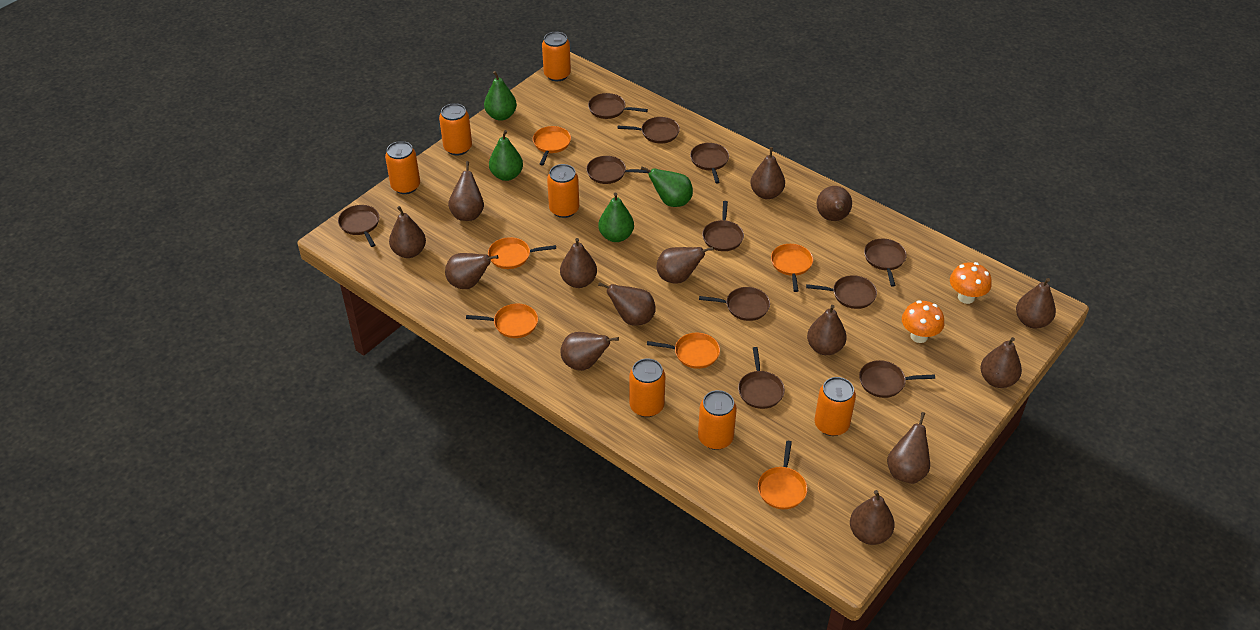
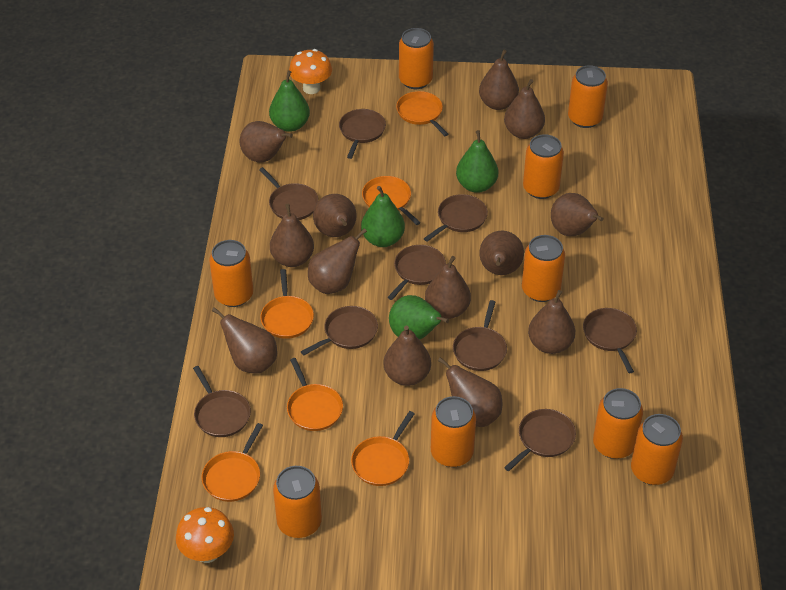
brown pan: [338,205,379,247] [586,156,649,184] [588,93,648,119] [618,117,680,144] [690,143,729,183] [699,287,770,321] [702,201,744,251] [738,347,785,409] [806,275,877,309] [859,360,935,398] [864,239,907,287] = 11 -> [193,366,251,437] [259,167,319,220] [301,306,378,355] [339,109,386,159] [387,245,446,300] [424,194,488,242] [453,300,507,371] [504,409,576,471] [583,308,637,373] = 9
brown pear: [389,206,426,258] [445,253,498,289] [448,161,484,221] [560,238,597,288] [561,332,619,371] [598,282,656,325] [656,247,714,284] [750,147,785,199] [807,305,847,355] [817,186,852,221] [850,490,895,545] [887,412,930,484] [981,337,1022,388] [1016,278,1056,329] = 14 -> [212,307,277,374] [240,121,293,163] [270,204,314,267] [308,228,367,294] [313,194,357,237] [383,326,431,386] [425,256,471,319] [438,357,502,427] [479,50,519,110] [479,231,524,275] [504,79,545,139] [528,290,575,354] [551,193,604,236] = 13
orange can: [385,141,420,194] [439,103,472,155] [542,32,571,81] [547,164,579,218] [629,358,665,417] [698,390,737,450] [815,377,856,436] = 7 -> [209,240,253,307] [273,466,322,538] [399,28,434,89] [431,396,476,467] [522,235,565,302] [523,134,564,199] [568,65,608,128] [593,388,643,459] [631,414,683,485] = 9

